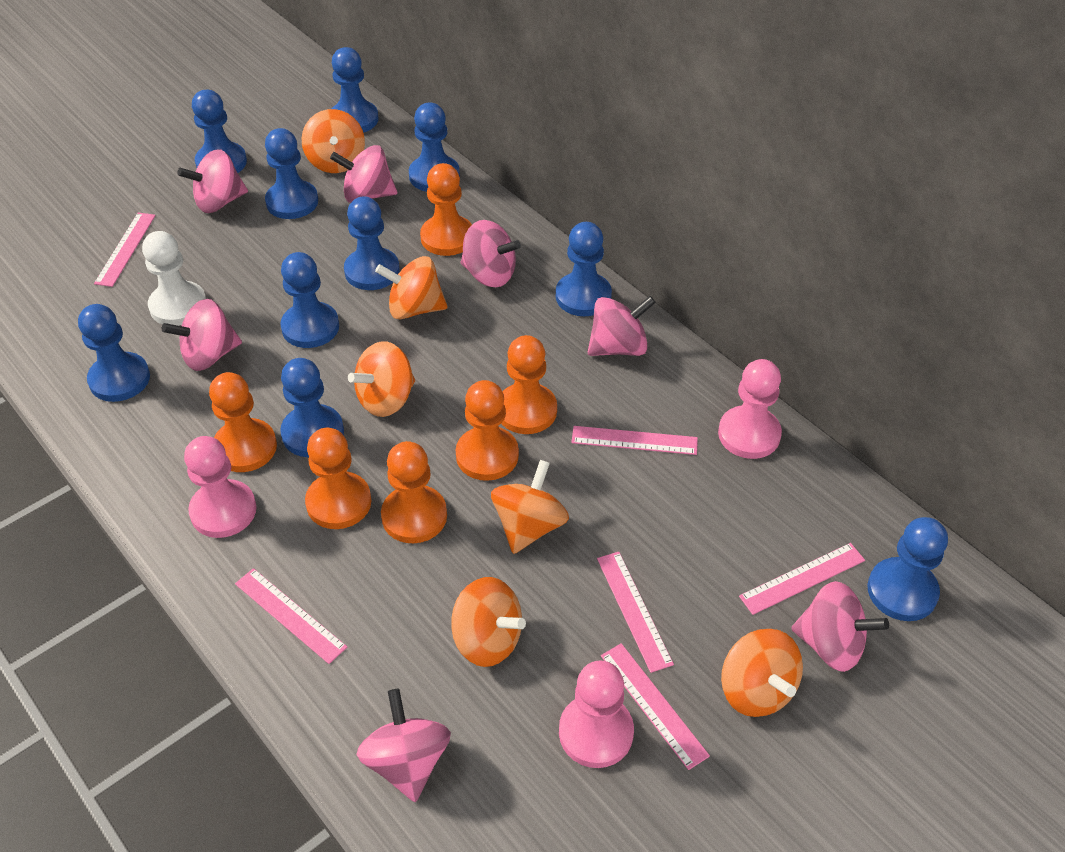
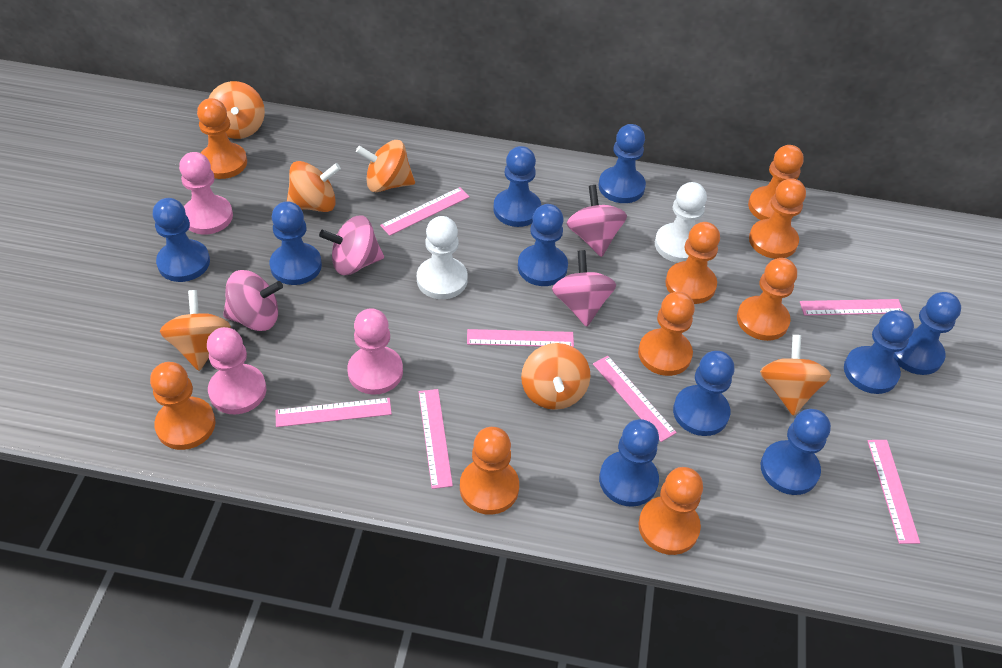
orange pawn: [209,372,277,472] [305,428,371,529] [381,441,447,543] [420,163,472,256] [456,380,519,481] [501,335,557,434] = 6 -> [150,362,216,450] [197,98,247,179] [460,427,519,515] [638,292,695,376] [639,467,703,555] [665,222,720,304] [737,258,797,341] [748,145,804,220] [749,178,806,259] = 9
pink ruler: [94,213,156,287] [235,568,347,664] [571,426,698,455] [597,552,674,673] [601,643,710,770] [739,543,865,615] = 6 -> [275,398,392,427] [380,187,470,236] [419,389,453,489] [467,329,574,347] [593,356,677,442] [800,299,904,316] [867,440,920,544] = 7
pink spinning top: [162,299,242,371] [177,149,248,213] [330,145,397,203] [356,689,451,802] [461,220,521,287] [588,296,656,356] [791,581,889,672] = 7 -> [223,270,283,331] [319,215,384,275] [552,250,617,327] [566,185,627,257] = 4
white pawn: [142,231,206,326] = 1 -> [417,216,468,299] [655,182,707,263] = 2

